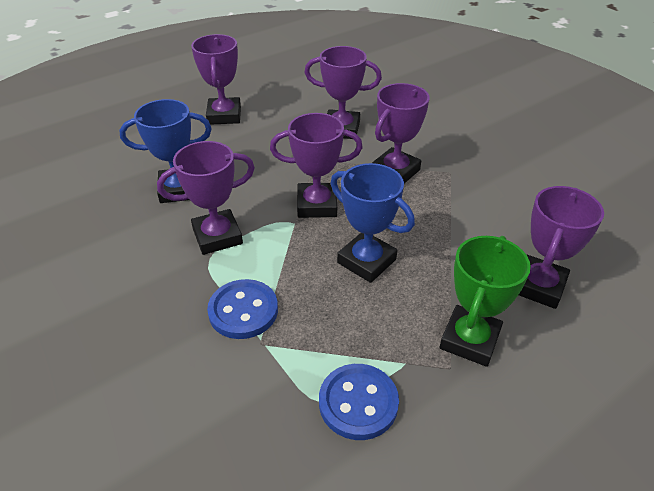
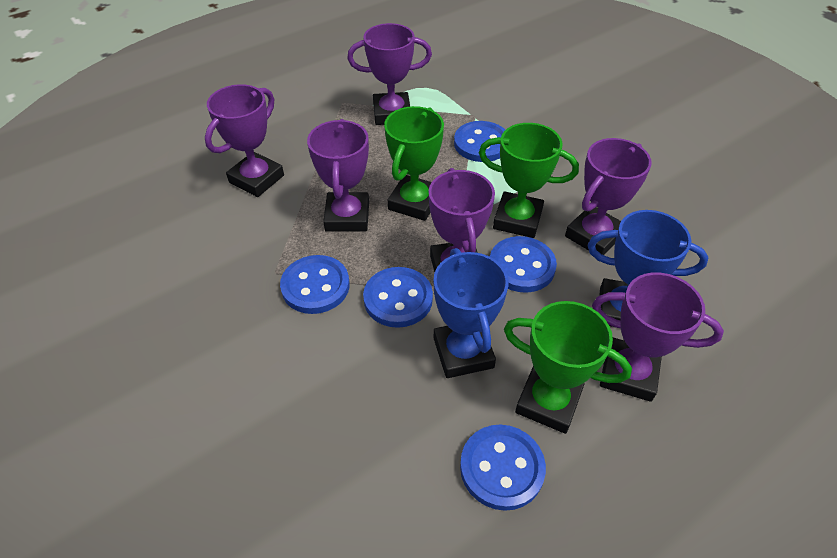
blue button: [207,279,278,339] [319,364,399,440] = 2 -> [280,255,350,314] [363,267,433,328] [454,121,505,162] [460,425,546,511] [490,236,557,293] = 5
green trophy: [440,236,531,367] = 1 -> [384,106,444,221] [479,123,579,238] [504,301,632,434] = 3

